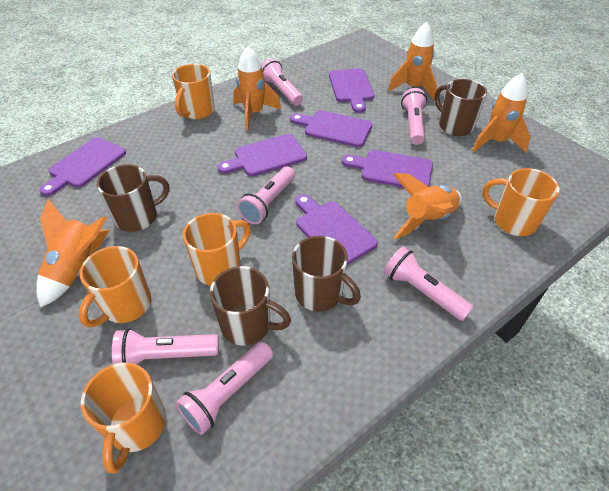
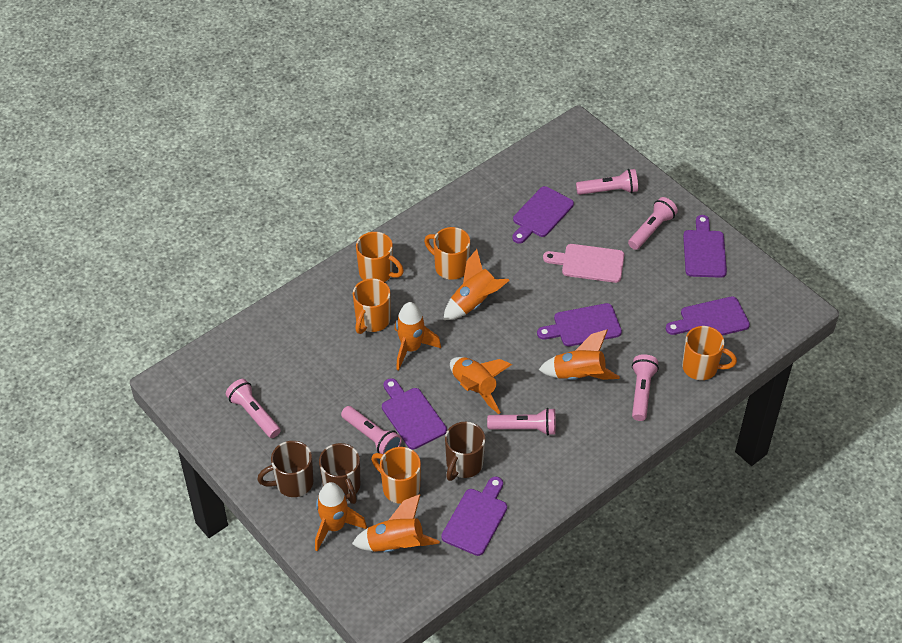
brown mug: [97,164,169,232] [210,266,291,346] [292,236,361,312] [434,79,487,136] = 4 -> [257,441,313,497] [319,443,360,504] [445,422,485,481] = 3
orange rocket: [36,199,110,308] [233,46,281,131] [388,22,437,100] [393,173,462,239] [472,73,531,152] = 5 -> [315,482,367,551] [352,494,440,552] [395,302,441,371] [443,249,510,320] [450,357,512,414] [539,330,620,380] = 6
pink cutting board: none = 0 -> [543,244,624,283] = 1

